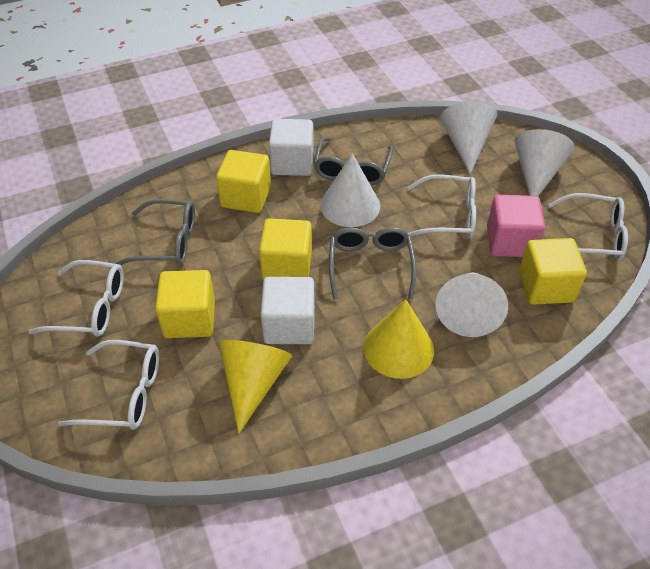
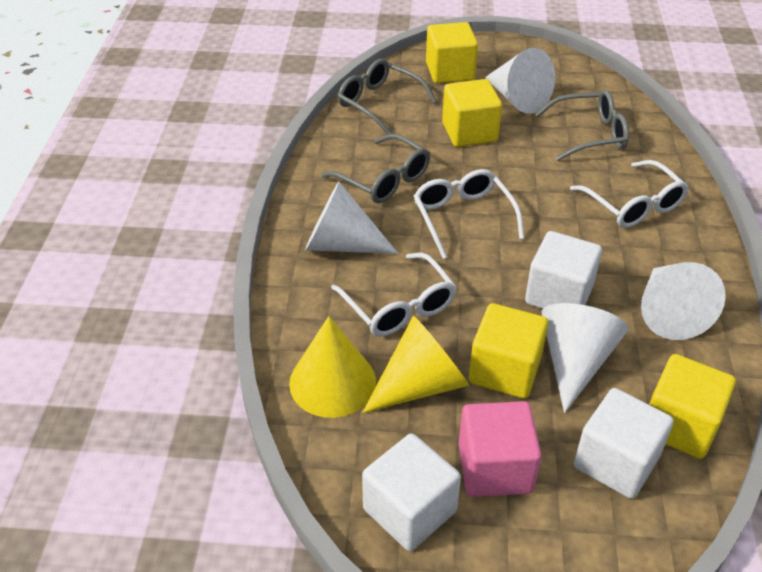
white cube: [260,277,315,344] [269,119,314,176] = 2 -> [362,433,461,551] [525,231,602,309] [574,388,674,499] = 3
white glasses: [29,260,124,337] [58,340,159,430] [408,174,476,238] [548,193,628,260] = 4 -> [331,253,457,337] [414,169,524,259] [570,160,689,228] = 3

